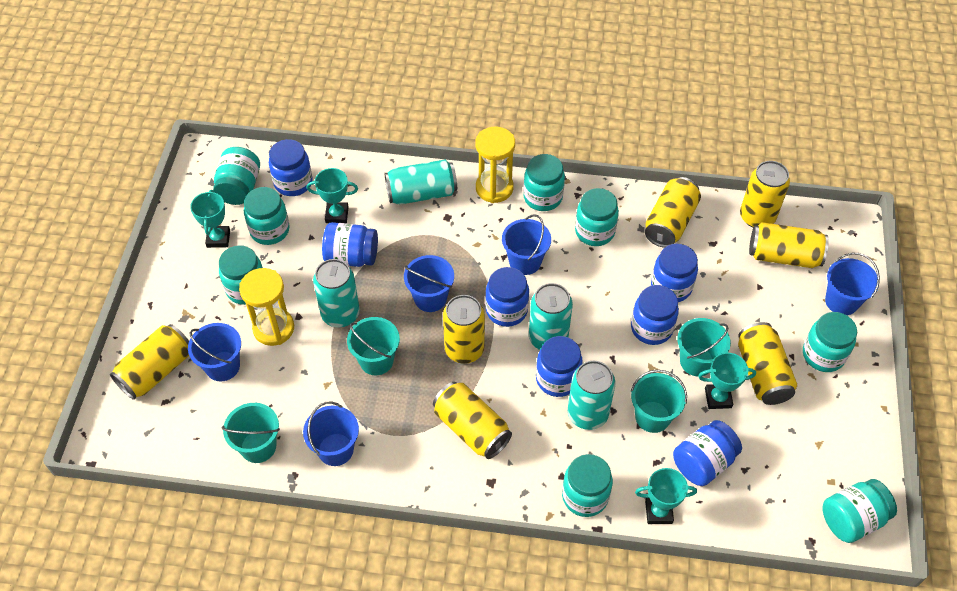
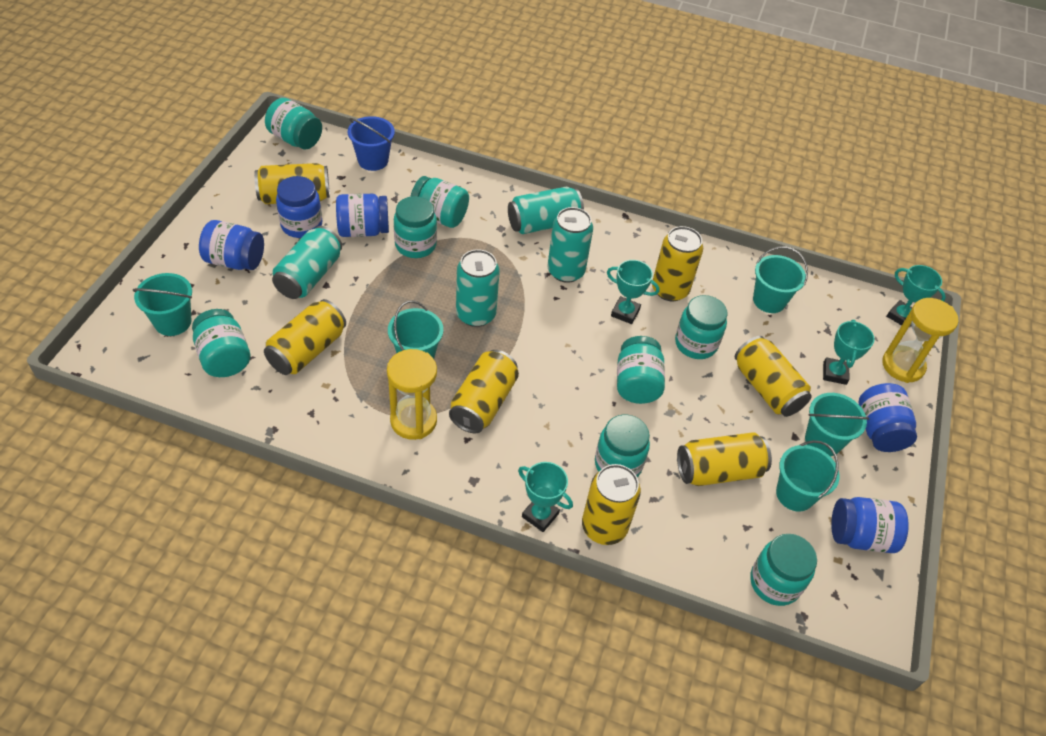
blue bucket: [188,323,241,382] [303,402,359,466] [404,255,454,312] [502,214,551,275] [825,253,880,315] = 5 -> [348,116,395,171] = 1
blue jar: [269,139,313,196] [322,222,378,267] [485,267,529,327] [536,336,583,397] [631,285,679,345] [651,244,698,302] [673,420,742,486] = 7 -> [199,220,264,270] [276,176,322,238] [336,194,389,237] [831,497,909,553] [859,383,917,452] = 5
turquoise bucket: [222,403,280,463] [347,317,400,375] [630,370,687,433] [677,318,731,376] = 4 -> [133,273,192,336] [388,301,443,359] [753,246,808,313] [776,440,840,511] [805,393,869,456] = 5

